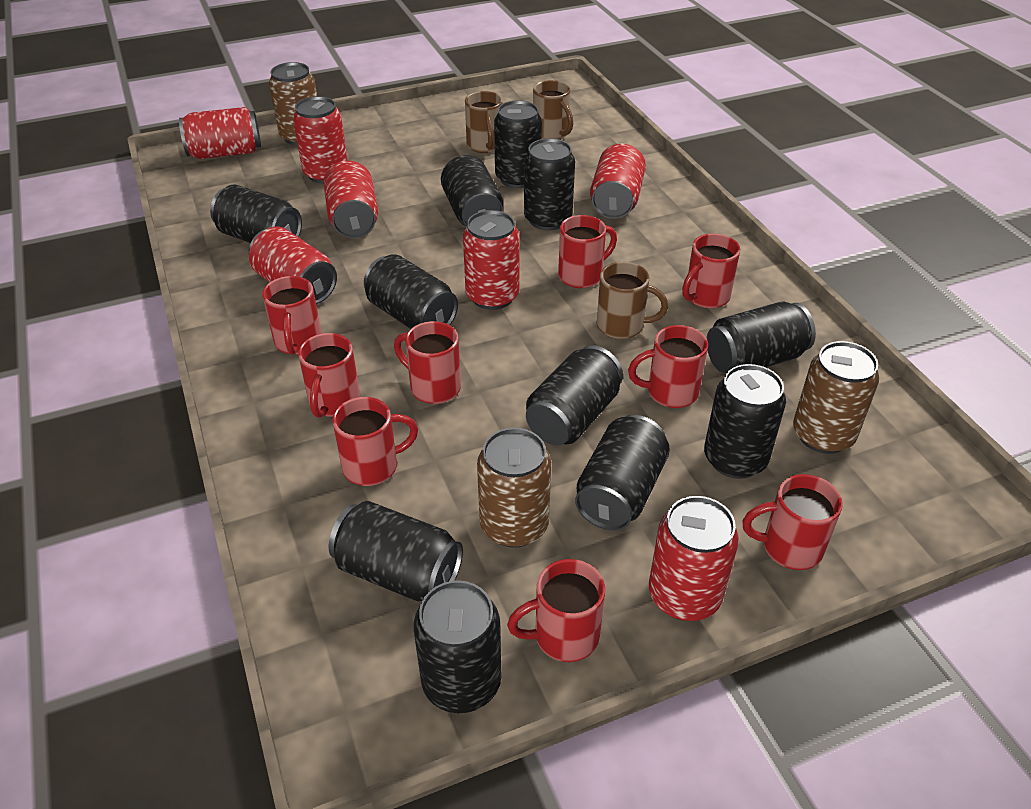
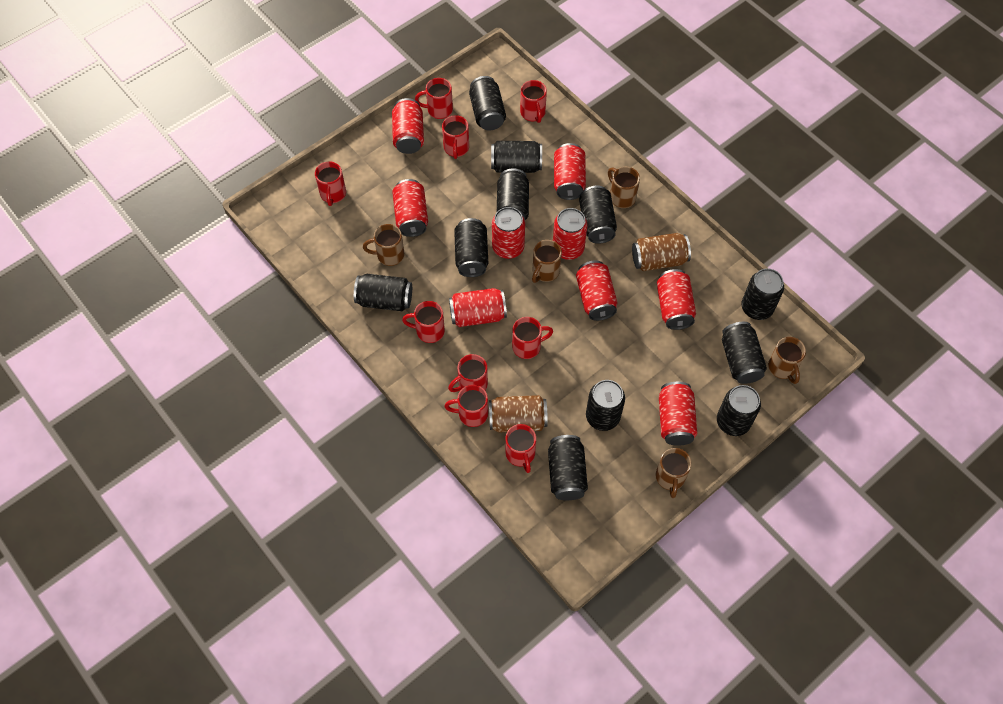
brown can: [269,62,317,146] [477,428,551,548] [793,341,879,454] = 3 -> [489,395,548,432] [632,233,691,271] = 2
brown mug: [465,91,503,153] [533,80,573,140] [597,262,668,339] = 3 -> [363,224,404,266] [532,240,562,283] [608,167,640,208] [655,448,692,498] [768,337,806,384] = 5
red can: [179,107,261,159] [249,227,337,304] [293,96,348,184] [323,161,378,238] [463,210,520,310] [590,144,646,219] [649,496,739,621] = 7 -> [392,98,424,154] [392,179,428,237] [449,288,507,327] [492,207,525,259] [553,208,587,260] [554,143,586,200] [576,260,618,321] [657,269,696,330] [659,382,697,446] = 9

